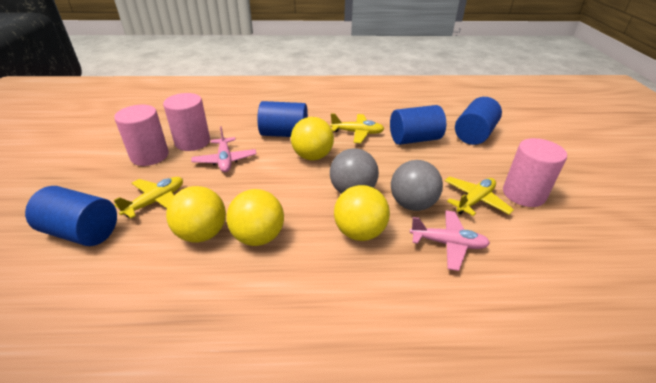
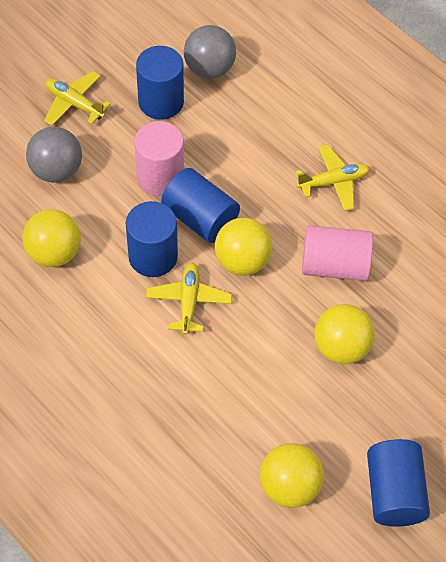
pink cylinder: [114,105,169,166] [163,93,210,151] [503,138,567,207] = 3 -> [134,121,184,196] [302,225,373,281] = 2
pink plane: [191,126,256,172] [410,211,490,271] = 2 -> none = 0

